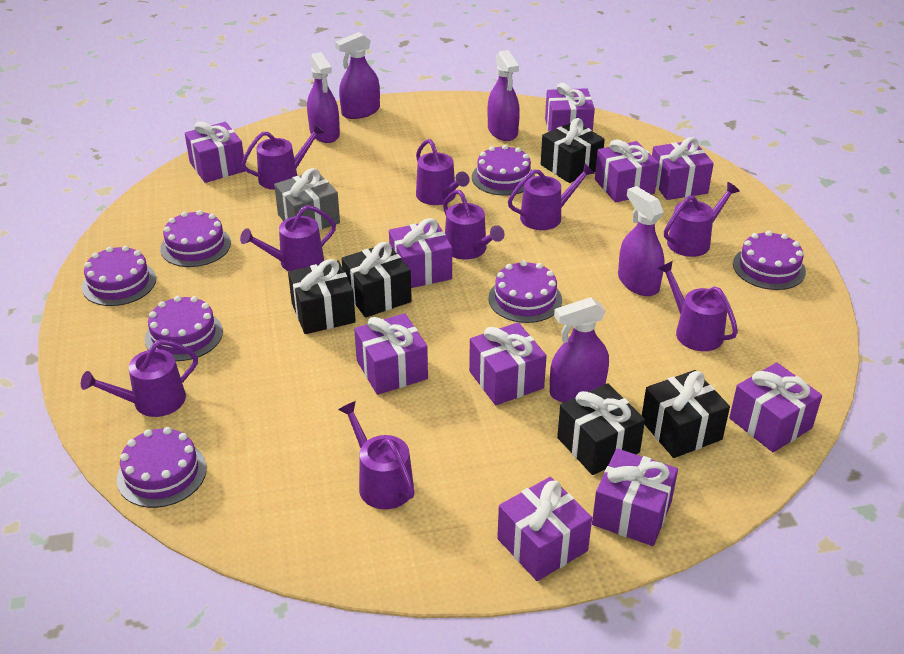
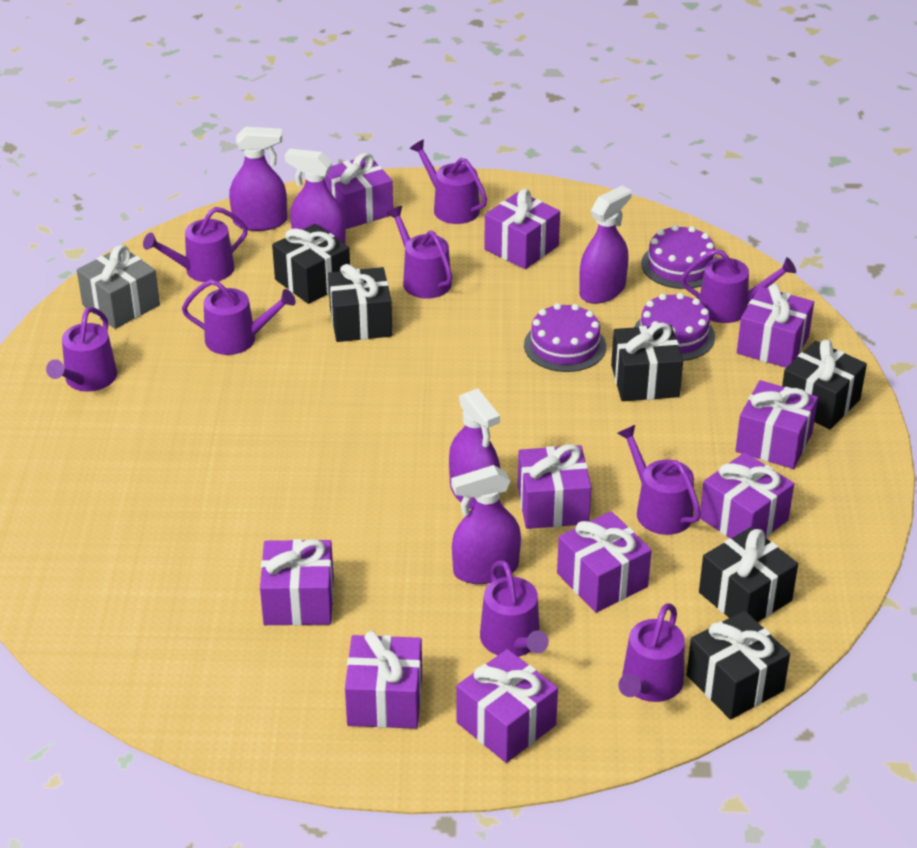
black gift: [288,259,356,334] [342,242,412,317] [541,118,605,183] [557,383,645,475] [642,370,730,458] = 5 -> [272,224,350,304] [328,264,392,342] [611,323,683,401] [687,611,790,720] [699,527,798,622] [782,340,867,429] = 6
purple cake: [82,245,156,306] [117,427,207,508] [145,296,223,361] [160,210,231,267] [472,145,535,196] [488,260,562,323] [733,231,806,290] = 7 -> [524,303,606,372] [634,293,715,361] [641,225,717,289] = 3

